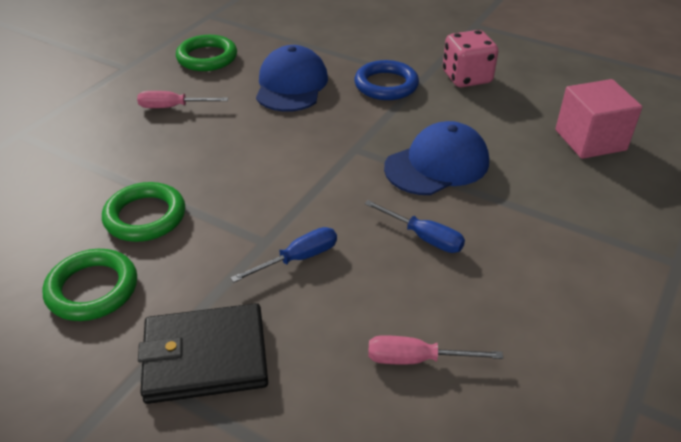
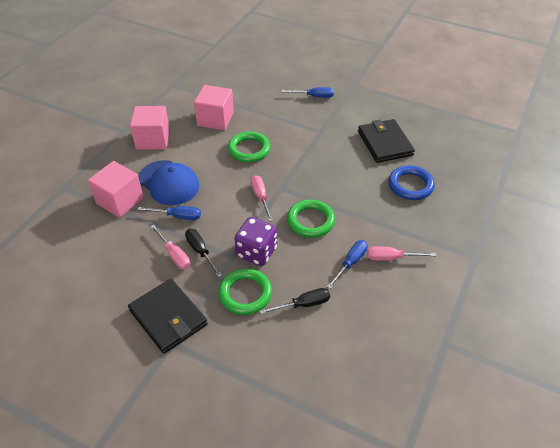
black screwdriver: none = 0 -> [185,229,222,277] [259,288,330,314] = 2
black wallet: [138,303,268,404] = 1 -> [128,279,208,354] [358,119,415,163] = 2
blue cap: [256,45,328,112] [384,121,489,195] = 2 -> [138,160,199,205] = 1
blue screwdriver: [230,227,337,282] [365,200,465,253] = 2 -> [138,206,201,220] [282,87,334,98] [327,240,368,289] = 3
pink cube: [555,79,642,159] = 1 -> [88,161,144,218] [130,106,170,150] [194,85,234,130] = 3
pink dice: [443,30,498,87] = 1 -> none = 0
pink screwdriver: [137,91,228,108] [368,335,503,364] = 2 -> [150,225,190,269] [251,175,273,222] [367,246,436,261] = 3
purple dice: none = 0 -> [234,217,277,266] = 1

